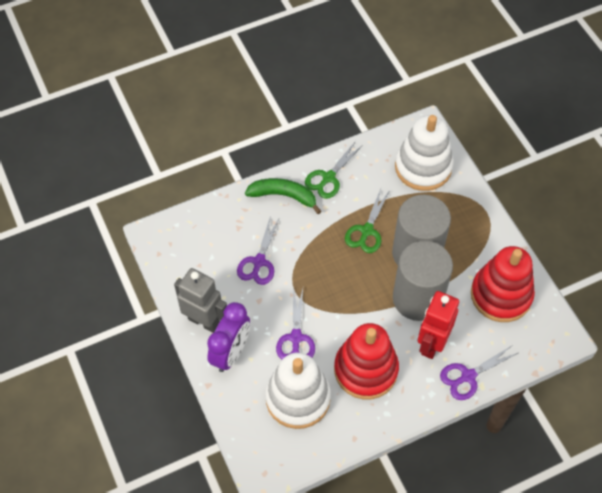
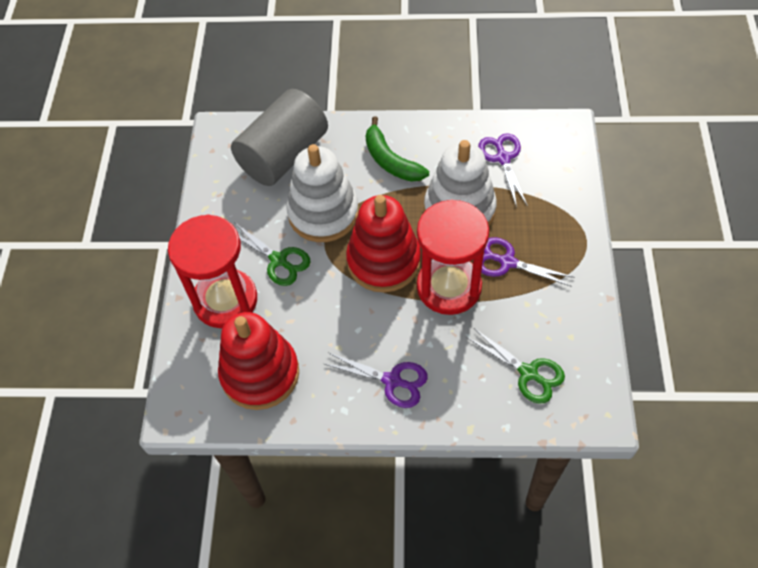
grey cylinder: [392,195,451,265] [393,241,453,321] = 2 -> [231,89,328,186] = 1
grey robot: [174,268,227,333] = 1 -> none = 0
purple clock: [207,302,250,372] = 1 -> none = 0
red hourglass: none = 0 -> [168,214,257,328] [417,200,489,315] = 2
red robot: [417,291,459,359] = 1 -> none = 0

